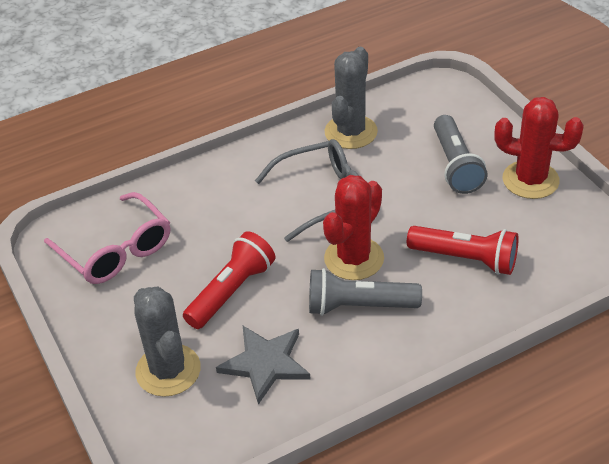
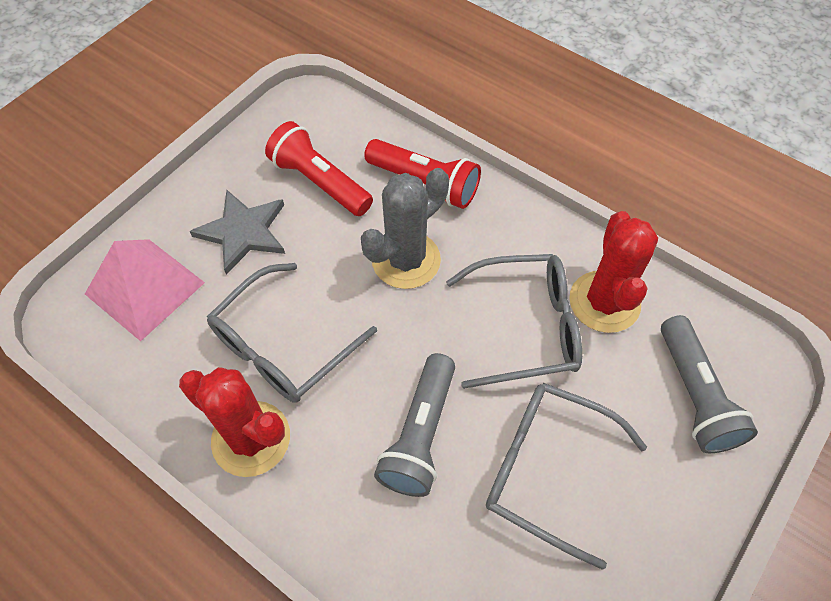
grey cactus: [134,287,201,397] [325,47,378,149] = 2 -> [361,168,449,289] = 1
grey glasses: [255,139,359,242] = 1 -> [207,263,377,403] [446,254,582,389] [486,383,647,570] = 3
pink glasses: [44,192,170,284] = 1 -> none = 0
pink pyramid: none = 0 -> [85,239,205,341] = 1

